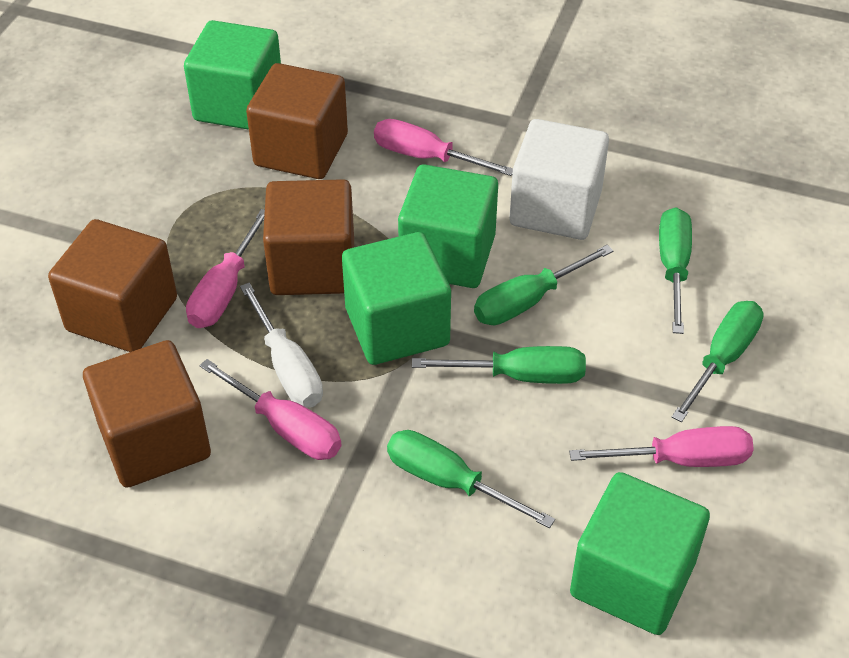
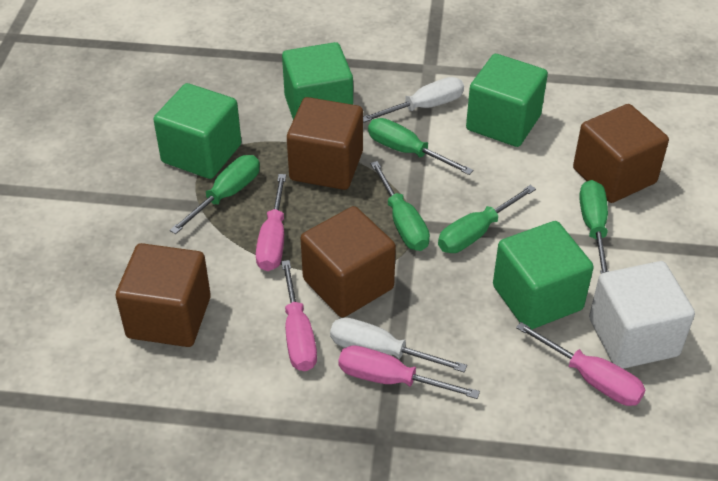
white screwdriver: [240,283,323,408] = 1 -> [330,317,467,372] [363,77,464,123] = 2

